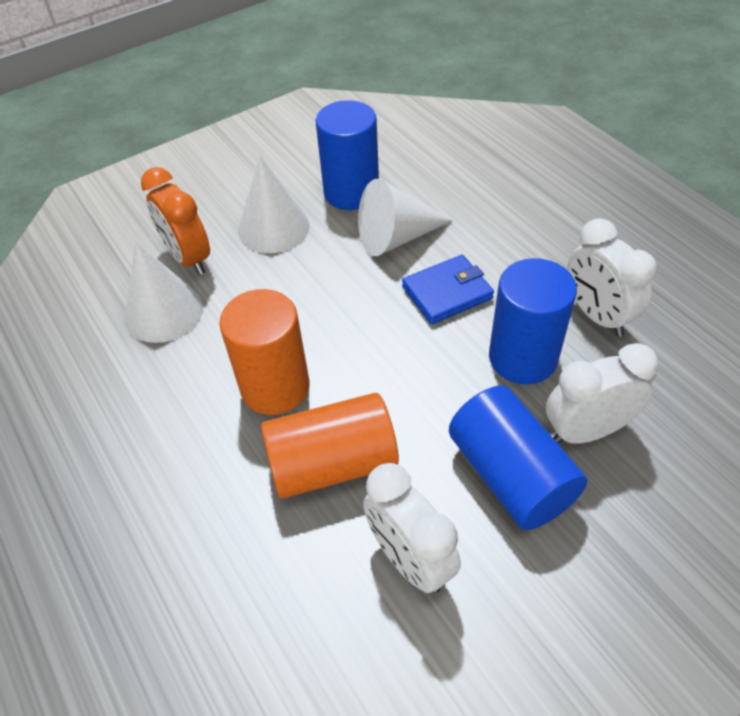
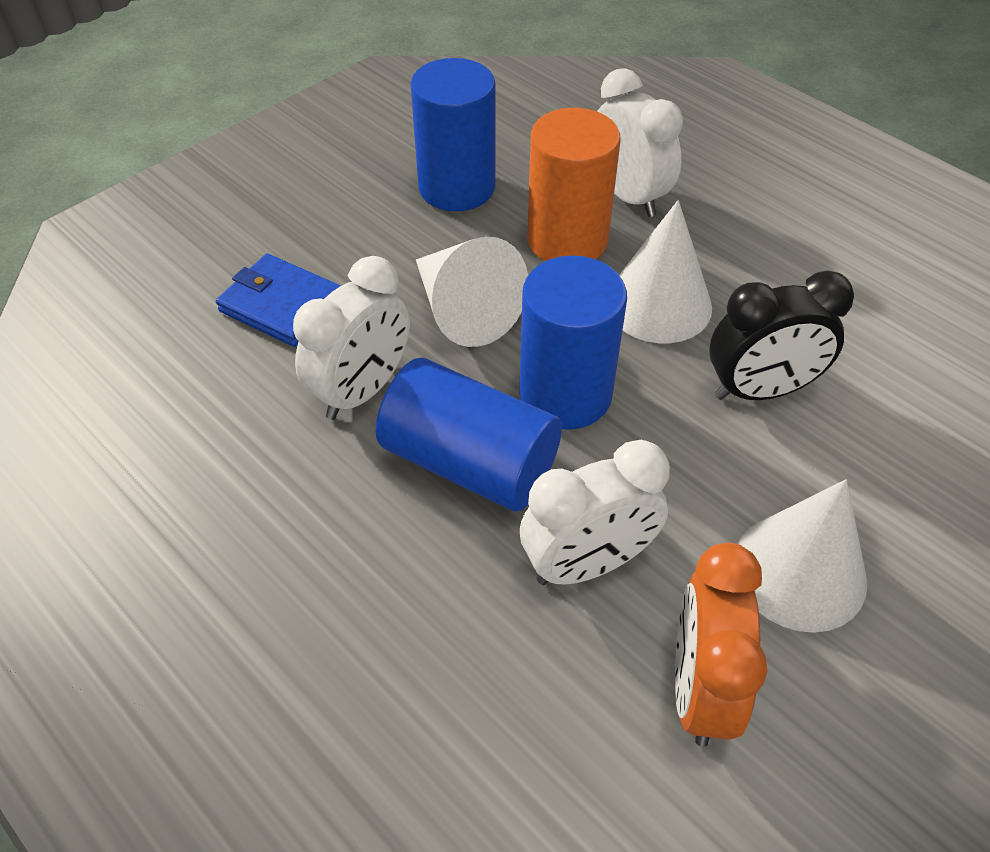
black clock: none = 0 -> [709,270,854,400] = 1
orange cylinder: [219,289,310,415] [261,393,399,499] = 2 -> [527,108,621,261] = 1

